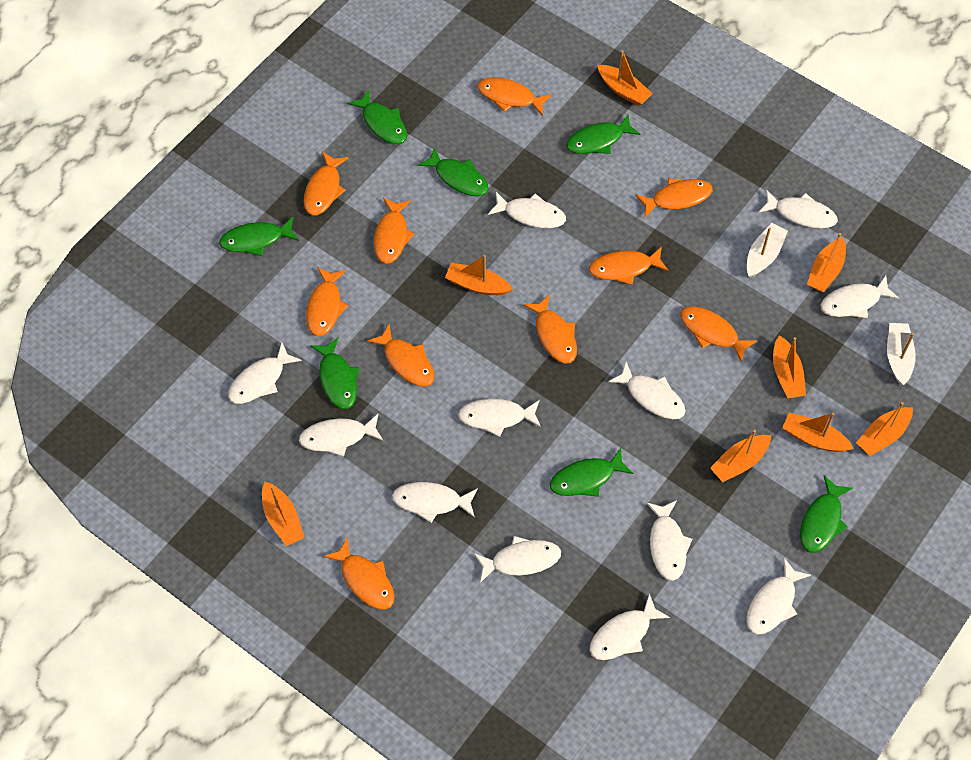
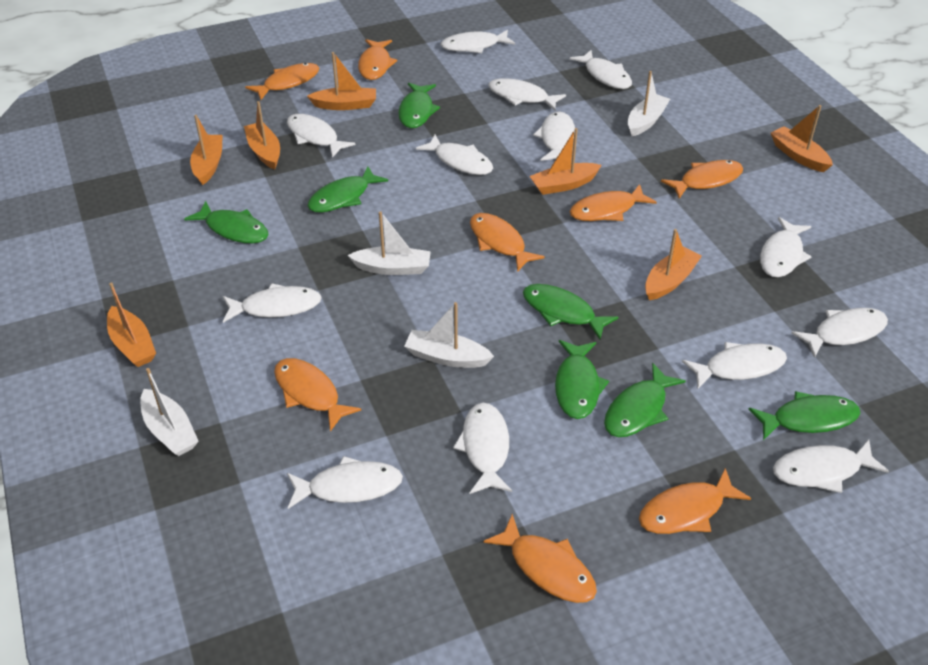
orange boat: [262,482,305,546] [445,255,513,295] [597,50,653,106] [710,430,771,482] [773,335,806,398] [782,412,854,452] [807,233,846,292] [856,402,913,456] = 8 -> [107,282,156,367] [190,115,223,185] [244,101,280,170] [307,52,376,110] [530,128,602,195] [645,229,702,300] [771,105,833,172] = 7
orange fish: [304,152,349,216] [306,267,348,337] [323,537,395,610] [367,323,435,387] [374,198,415,264] [477,77,552,116] [523,294,577,364] [589,246,669,285] [635,178,713,218] [680,306,757,363] = 10 -> [245,63,319,100] [274,358,361,432] [358,39,397,80] [470,213,545,272] [483,514,597,603] [569,184,657,221] [639,468,751,534] [661,160,743,199] = 8
white boat: [746,223,788,277] [887,323,916,385] = 2 -> [140,368,199,456] [348,211,431,275] [404,302,494,368] [628,71,670,136] = 4
white fish: [228,343,302,404] [299,414,383,457] [392,482,478,523] [458,399,541,437] [474,536,561,583] [488,192,566,228] [589,593,670,660] [608,362,686,419] [646,500,692,581] [746,558,811,635] [759,190,838,229] [820,275,899,318] = 12 -> [223,283,322,323] [287,114,355,158] [287,456,403,509] [416,135,493,175] [441,29,515,53] [453,403,512,494] [488,78,566,110] [533,111,575,163] [570,50,632,89] [682,342,787,389] [760,217,812,277] [773,440,889,493] [791,308,888,358] = 13

